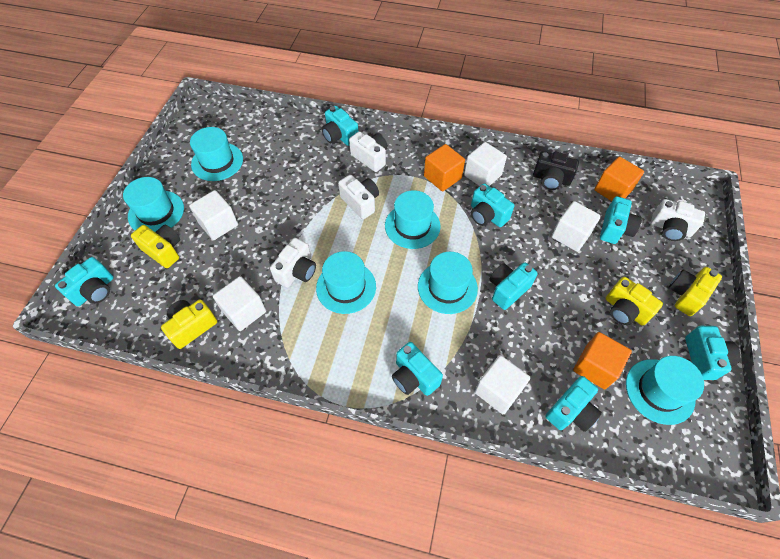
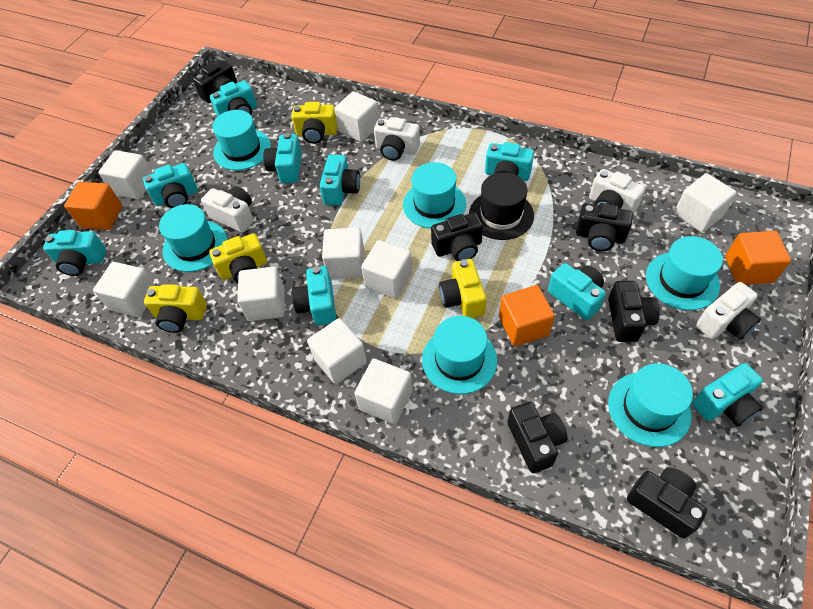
black camera: [533,151,579,190] = 1 -> [193,60,238,103] [431,212,483,261] [507,402,567,473] [576,203,633,251] [608,281,660,342] [627,467,707,538] = 6
black hat: none = 0 -> [469,172,534,240] = 1
turquoise camera: [55,257,114,306] [322,106,358,146] [392,342,443,396] [471,183,514,227] [489,262,538,310] [545,376,602,432] [600,196,642,244] [685,326,740,380] = 8 -> [43,230,106,276] [143,163,198,208] [210,80,257,116] [263,133,302,183] [292,266,336,326] [319,154,360,206] [485,142,534,181] [548,263,606,320] [692,363,763,426] = 9
white cube: [189,190,238,240] [213,276,266,331] [464,142,507,186] [475,355,530,414] [551,201,601,252] = 5 -> [93,262,155,317] [98,150,153,200] [237,267,285,321] [307,318,367,384] [322,228,365,279] [335,91,379,142] [354,359,412,424] [361,240,412,299] [674,173,737,233] = 9

